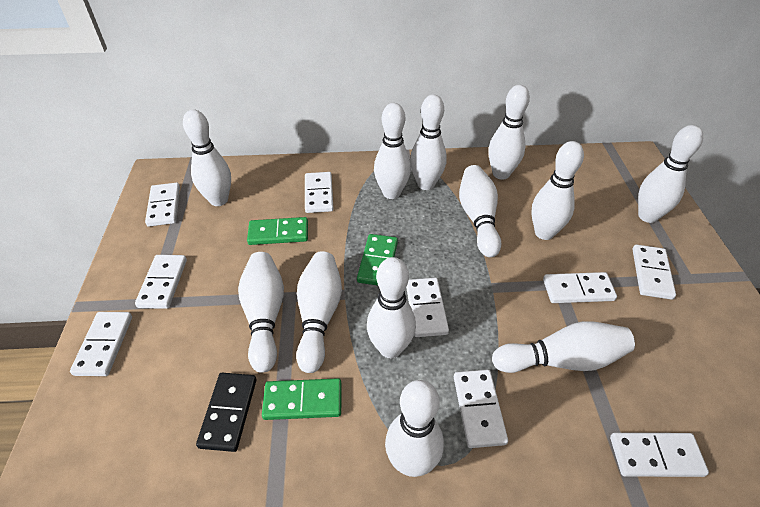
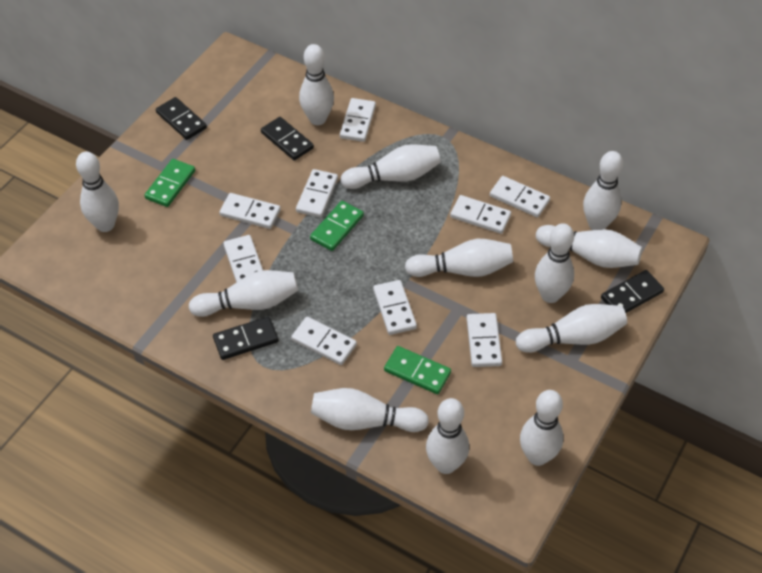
black domino: [196,373,256,452] = 1 -> [156,97,207,140] [213,317,279,360] [261,117,314,161] [601,270,664,313] = 4

